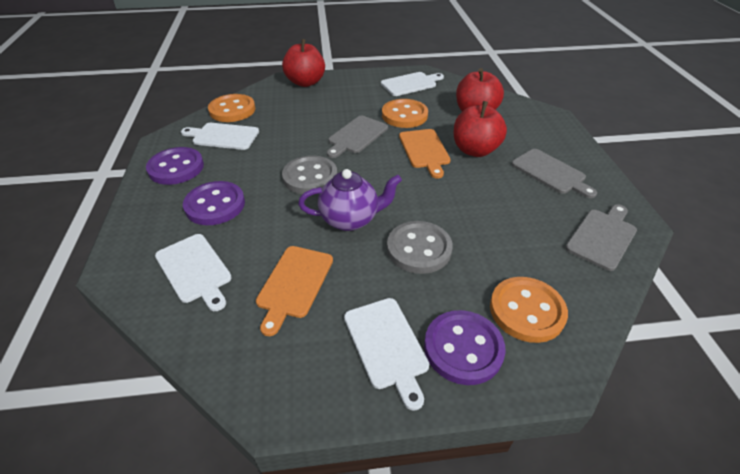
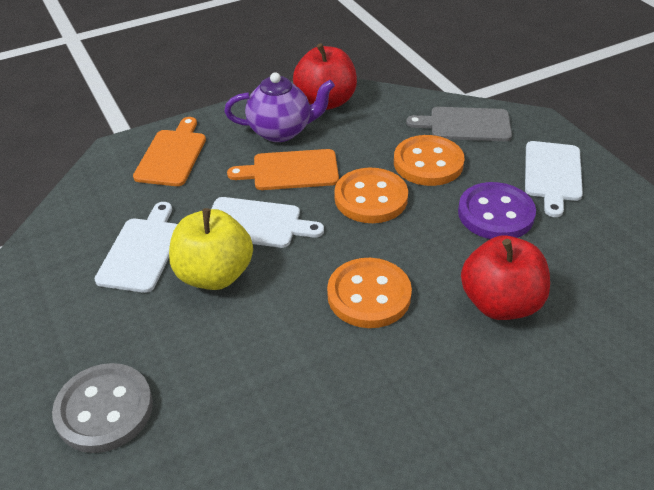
grey button: [282,155,337,194] [387,221,453,274] = 2 -> [52,363,153,453] = 1
grey cutting board: [327,116,388,158] [512,149,597,198] [565,204,637,271] = 3 -> [406,107,512,141] = 1
purple button: [146,147,204,185] [183,181,245,225] [424,310,506,385] = 3 -> [458,182,536,239] = 1
red apple: [282,39,325,87] [454,101,507,157] [456,68,504,112] = 3 -> [293,43,357,110] [461,236,550,320] = 2
white cutting board: [155,234,232,311] [181,123,259,150] [344,298,429,411] [381,72,444,96] = 4 -> [95,202,178,293] [211,197,324,248] [525,141,583,217] = 3
yellow apple: none = 0 -> [169,208,253,290] = 1

